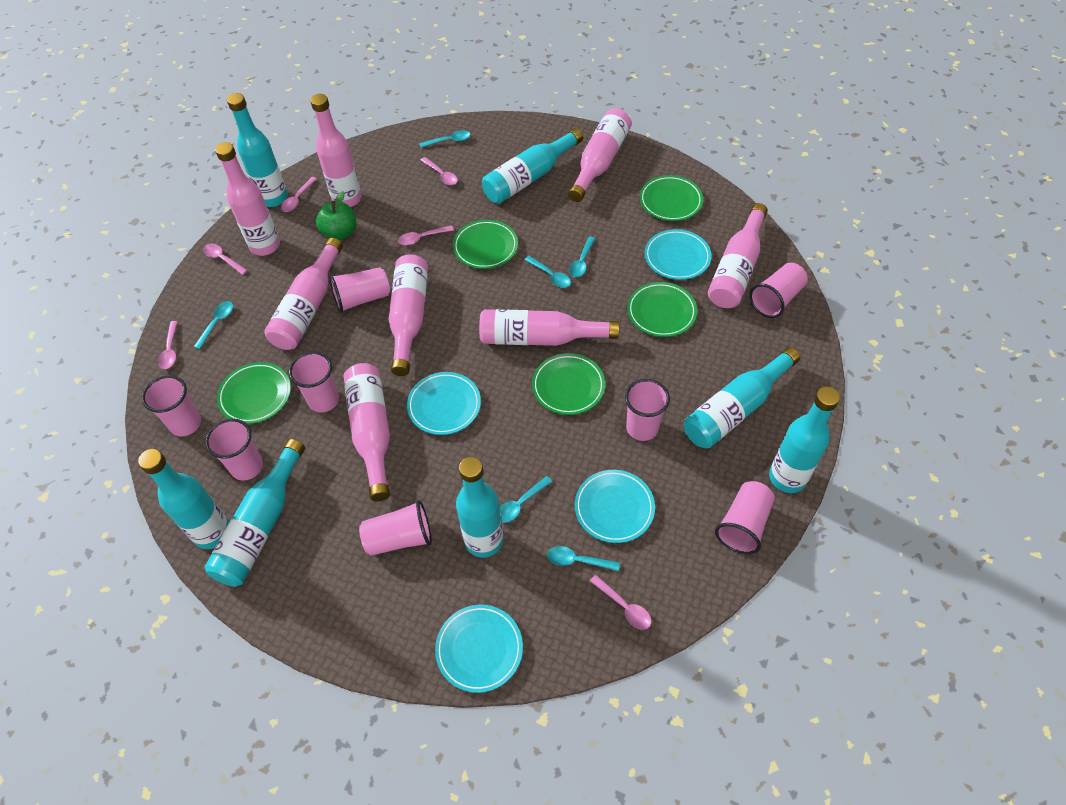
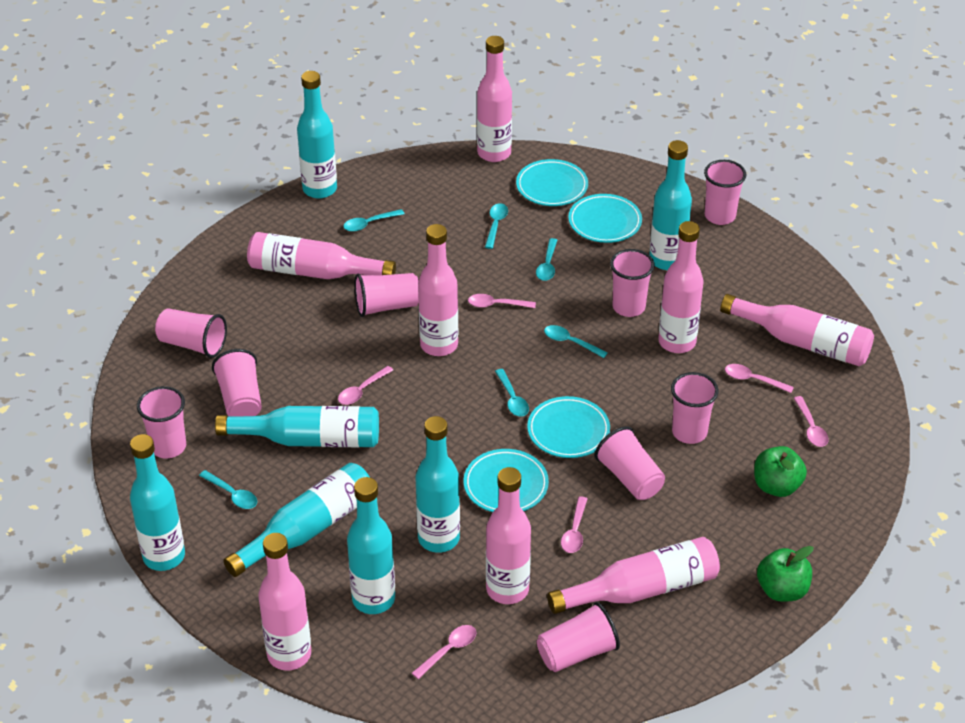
green apple: [316,191,357,240] = 1 -> [754,446,807,497] [757,546,814,602] = 2
green plate: [217,362,291,424] [453,220,518,269] [532,353,605,415] [627,282,697,337] [640,175,703,221] = 5 -> none = 0
pink cup: [142,375,201,436] [205,419,263,480] [289,351,339,413] [329,267,390,313] [359,500,432,556] [625,379,670,441] [715,481,775,554] [749,262,808,318] = 8 -> [137,386,186,458] [155,308,227,358] [212,349,262,416] [354,273,419,317] [537,602,620,672] [595,426,665,500] [610,249,654,317] [671,372,719,444] [704,160,746,225] = 9

